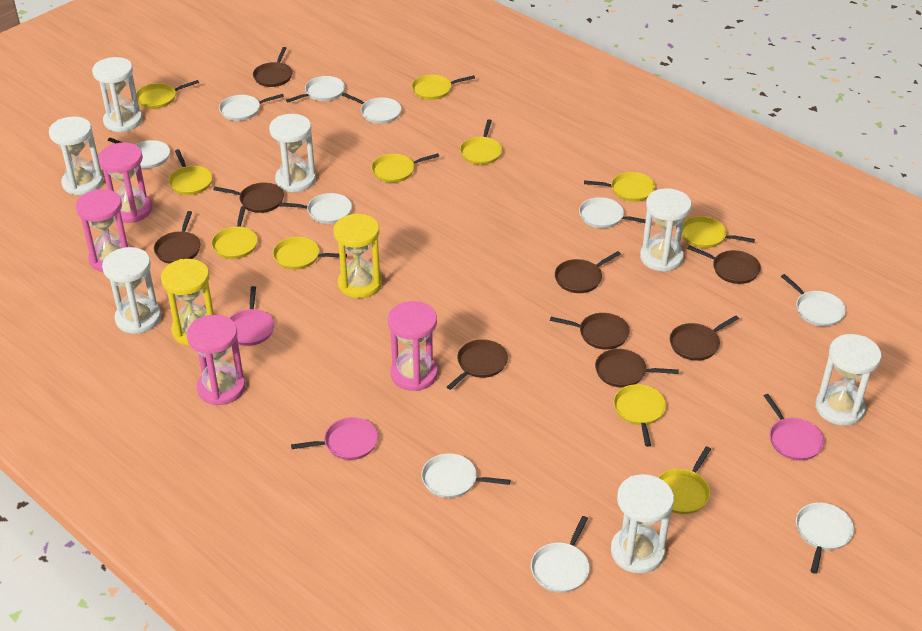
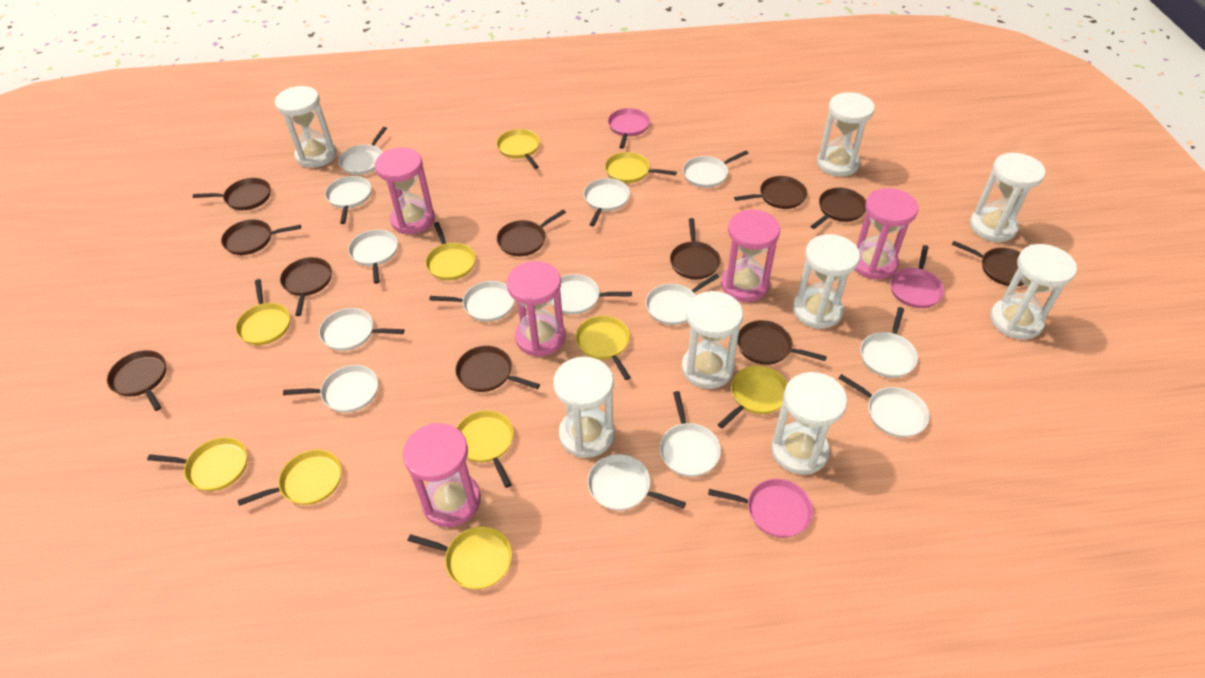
brown pan: [154,211,200,264] [213,182,284,213] [253,47,292,87] [447,339,508,390] [550,313,630,350] [555,251,621,293] [595,349,679,388] [670,315,739,361] [687,245,761,284] = 9 -> [107,350,166,411] [193,178,271,210] [221,219,301,255] [280,257,332,316] [455,346,540,392] [497,210,566,256] [670,218,720,280] [734,176,807,209] [737,320,827,365] [810,188,866,229] [952,241,1024,286] = 11
pink hourglass: [76,189,131,272] [98,143,153,223] [187,315,246,405] [388,301,438,391] = 4 -> [375,147,435,234] [403,423,481,527] [507,261,565,357] [721,209,780,302] [855,188,918,279] = 5
white hourglass: [49,116,103,195] [92,57,142,132] [102,247,161,334] [269,114,316,192] [611,474,674,574] [640,188,691,272] [815,334,881,426] = 7 -> [275,86,337,168] [553,357,615,458] [682,291,743,389] [771,372,847,475] [793,234,860,329] [817,92,875,177] [970,153,1046,242] [990,244,1077,340] = 8
white pan: [108,138,170,169] [219,94,284,121] [279,193,352,224] [286,76,345,102] [342,93,401,124] [421,453,510,498] [531,516,590,593] [579,197,646,228] [781,274,846,326] [796,502,854,574] = 10 -> [283,365,378,413] [319,308,404,351] [325,176,371,224] [339,127,387,175] [348,230,398,284] [429,281,515,322] [551,274,632,314] [584,178,630,226] [588,454,686,510] [646,274,719,325] [660,391,721,477] [683,151,749,188] [838,374,930,438] [860,307,918,378] = 14
yellow hourglass: [161,259,214,346] [334,214,382,298] = 2 -> none = 0
yellow pan: [136,80,199,109] [168,149,212,195] [211,206,258,259] [273,237,347,270] [371,153,439,183] [412,75,475,100] [460,119,502,165] [584,172,655,202] [613,384,666,447] [658,446,711,514] [682,216,755,248] = 11 -> [147,437,247,491] [236,279,290,345] [238,450,342,506] [408,526,512,589] [425,222,476,280] [457,410,514,488] [496,129,540,169] [575,316,631,380] [605,152,677,183] [718,366,788,429] = 10

